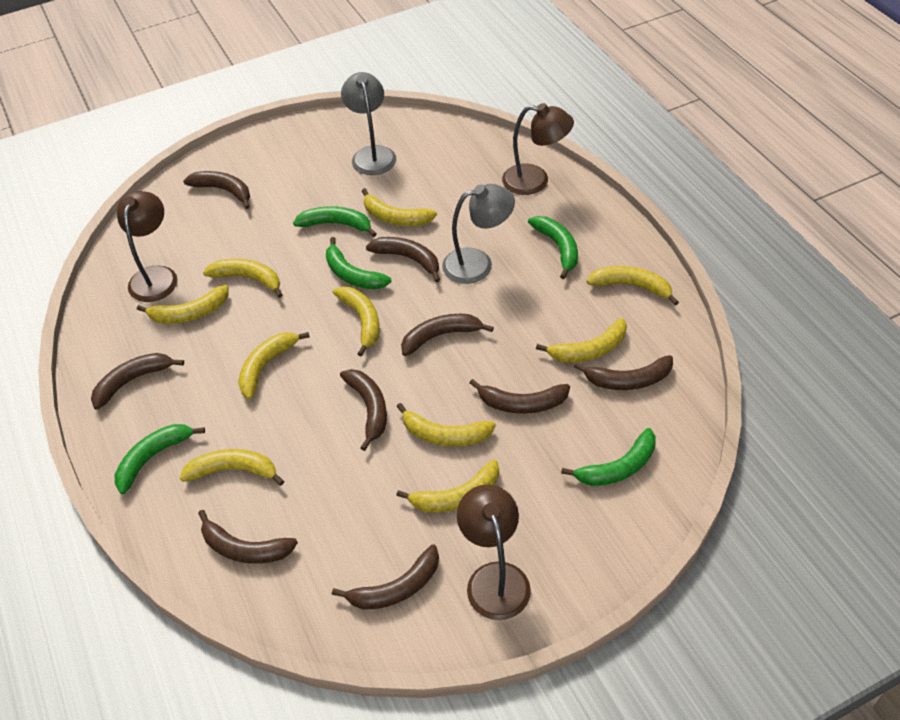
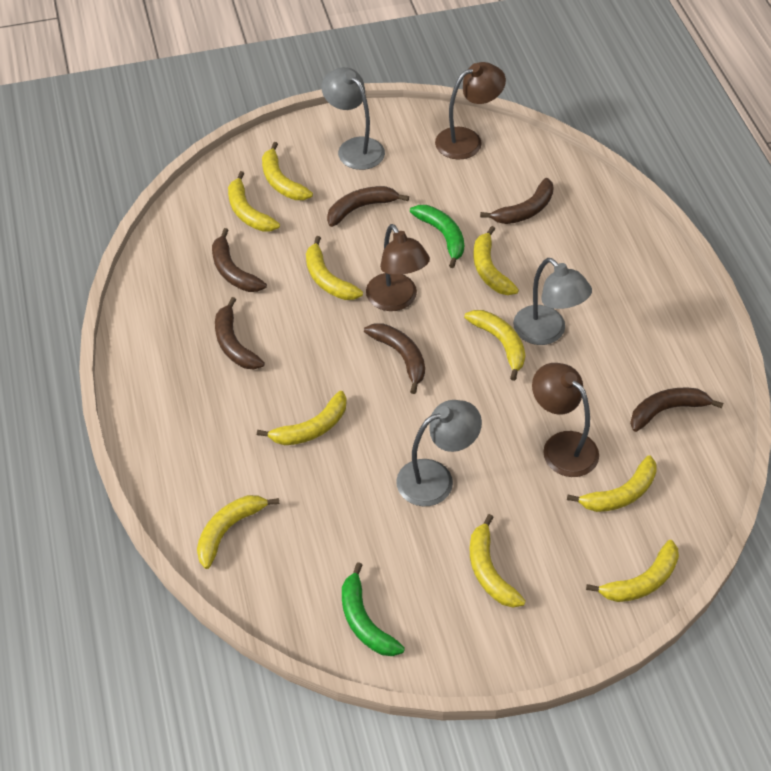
brown banana: [91,353,184,409] [183,171,250,209] [198,510,298,564] [332,544,439,610] [340,369,387,451] [366,237,440,282] [401,314,494,356] [470,379,570,414] [574,355,673,390] = 9 -> [212,228,267,292] [215,297,265,370] [327,186,409,227] [364,323,425,394] [480,178,554,224] [630,388,723,432] = 6
green banana: [115,424,205,494] [293,206,376,237] [326,237,392,290] [528,216,578,279] [561,428,656,486] = 5 -> [342,562,405,656] [410,205,464,268] = 2
grey lamp: [341,72,396,175] [442,184,515,284] = 2 -> [321,67,385,170] [396,400,482,506] [513,258,592,345] = 3

